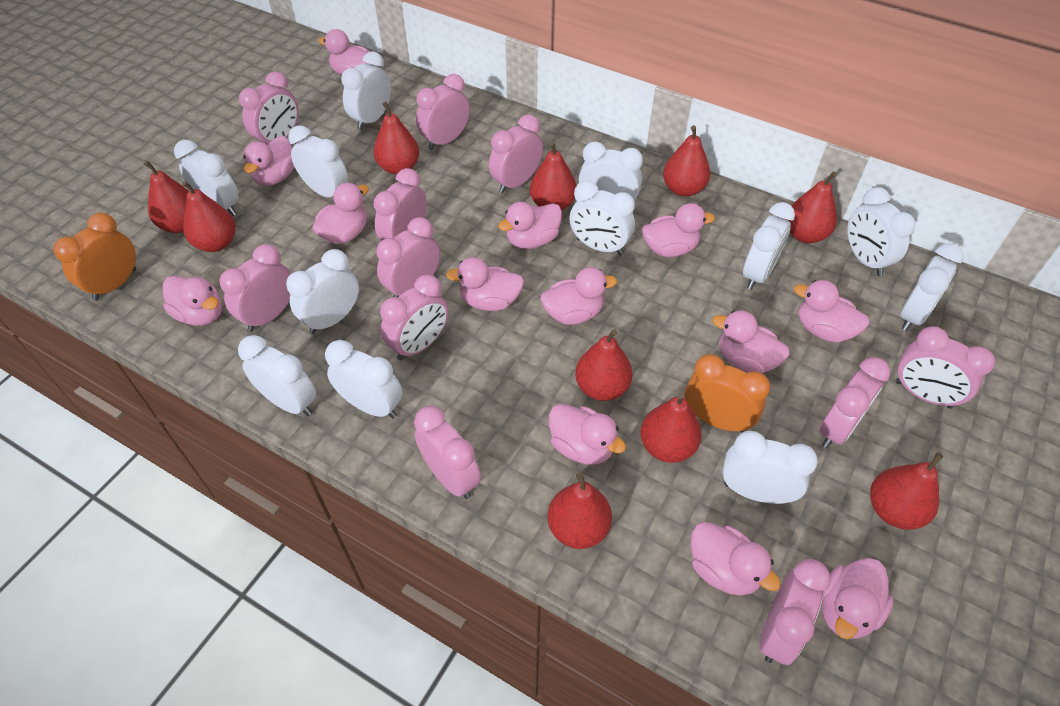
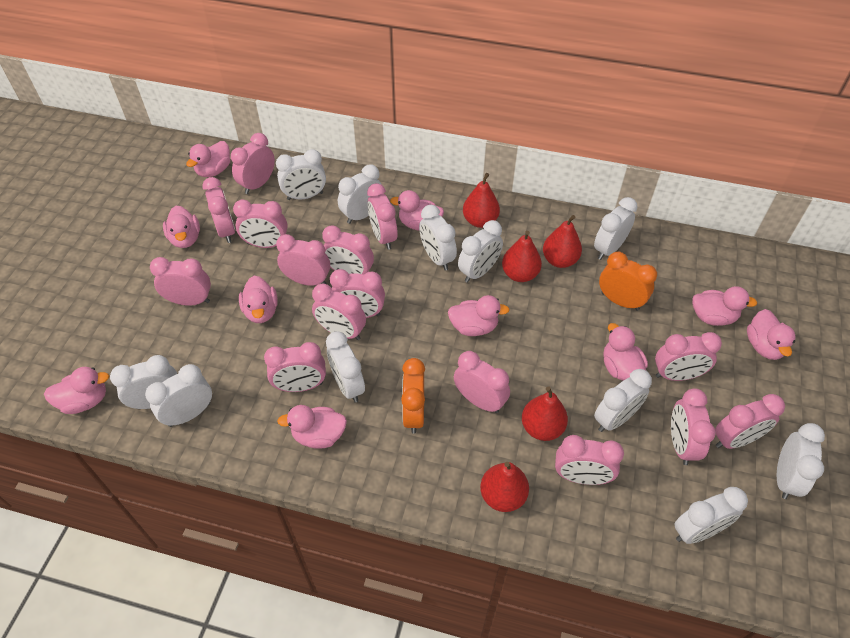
pink clock: [219,244,291,332] [239,71,299,144] [373,168,427,241] [376,217,440,298] [380,275,449,360] [414,406,481,499] [416,74,470,150] [489,114,543,193] [760,559,831,665] [819,357,890,448] [896,326,995,408] = 11 -> [150,257,211,306] [202,177,235,243] [231,133,275,194] [233,199,288,248] [264,342,326,392] [276,234,330,286] [312,283,366,340] [322,225,374,275] [330,269,385,318] [367,183,398,250] [454,351,510,413] [555,435,624,485] [655,332,722,381] [671,388,716,465] [715,394,785,449] = 15
pink duck: [163,276,222,326] [243,136,294,186] [312,183,369,244] [319,29,373,76] [446,257,524,311] [498,202,562,249] [541,267,617,325] [549,404,626,465] [642,203,715,257] [691,522,781,596] [712,310,790,373] [794,280,870,342] [822,558,894,639] = 13 -> [44,367,109,414] [163,206,200,248] [186,141,231,177] [239,276,278,323] [277,405,347,449] [390,190,444,231] [448,295,510,336] [603,323,648,381] [692,286,757,326] [747,309,796,360] = 10
red pear: [144,160,189,233] [182,181,236,252] [374,102,419,175] [530,141,577,211] [548,472,612,549] [575,329,633,401] [640,393,702,463] [663,125,710,197] [786,171,837,243] [870,453,943,530] = 10 -> [463,173,500,228] [480,462,529,512] [502,231,542,282] [522,386,568,441] [543,215,582,268] = 5
white clock: [174,140,239,216] [238,335,316,416] [286,249,359,334] [289,125,348,197] [325,340,402,418] [341,51,391,130] [570,181,635,255] [579,141,643,200] [722,431,818,504] [743,202,795,290] [847,187,916,276] [900,243,964,331] = 12 -> [110,355,177,409] [145,364,212,427] [276,149,326,200] [326,331,365,403] [338,164,382,224] [419,205,457,270] [458,220,503,283] [594,197,638,260] [594,369,652,432] [674,487,748,544] [777,423,825,499] = 11

